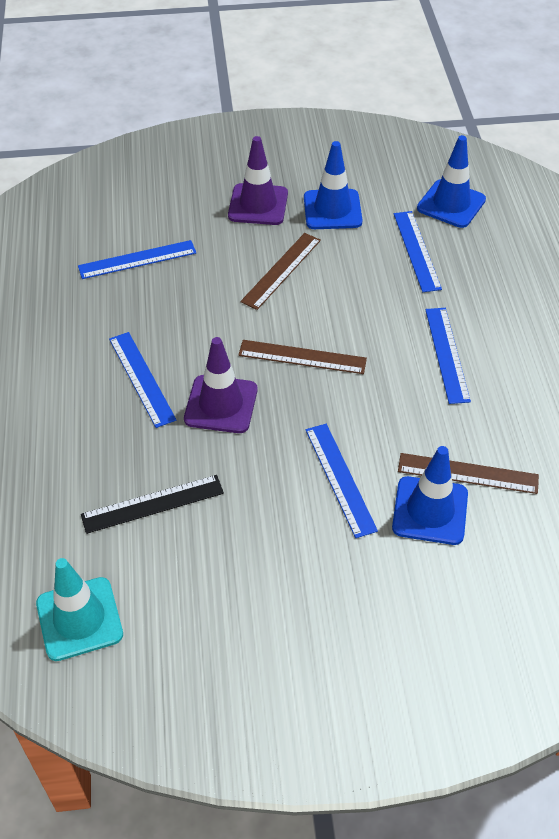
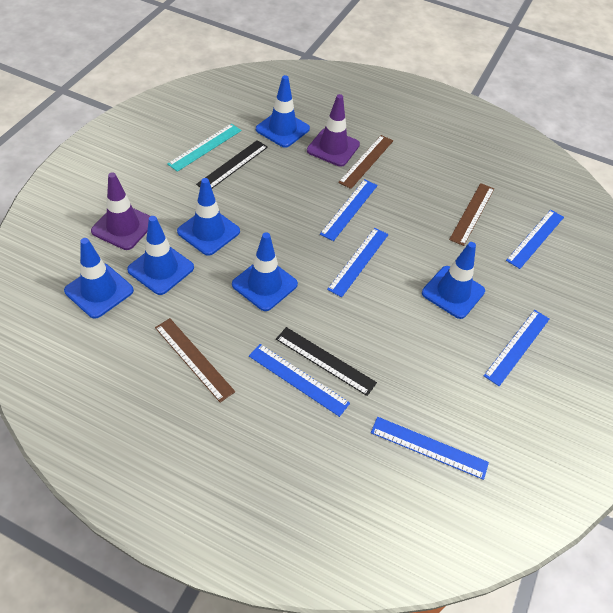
black ruler: [81,475,224,534] = 1 -> [196,140,268,188] [276,327,377,396] = 2
blue ruler: [78,240,196,279] [109,332,176,428] [306,424,378,538] [394,211,442,292] [425,308,471,404] = 5 -> [249,344,350,417] [320,179,378,241] [327,228,389,297] [371,417,489,480] [484,310,550,386] [506,210,564,269] = 6
blue traffic cone: [304,141,362,229] [392,446,468,545] [417,135,486,228] = 3 -> [64,238,134,319] [127,216,194,295] [177,178,240,256] [232,232,298,311] [256,75,310,148] [422,242,485,319] = 6
turquoise ruler: none = 0 -> [167,124,241,172] = 1
turquoise traffic cone: [36,558,123,661] = 1 -> none = 0

